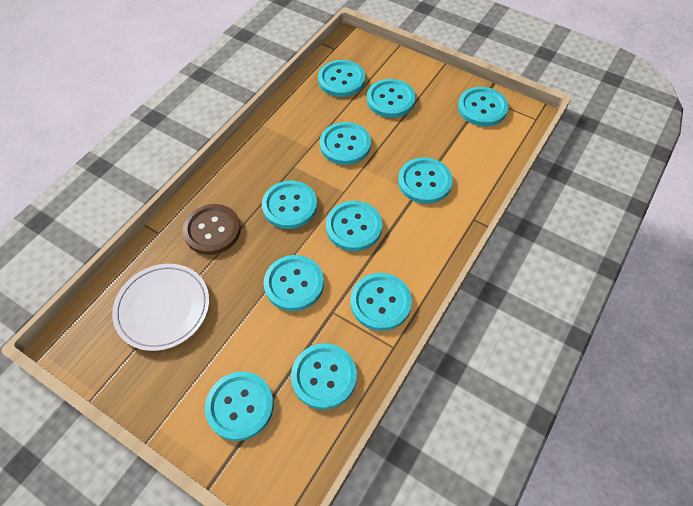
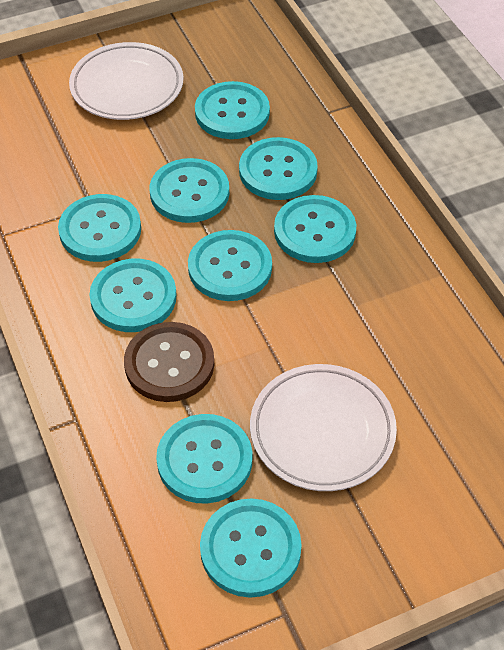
turquoise button: [205,371,274,441] [262,180,317,229] [264,255,324,311] [291,343,357,410] [318,60,365,97] [320,122,371,165] [326,201,382,251] [351,273,412,331] [367,79,416,118] [398,157,453,204] [458,87,509,127] = 11 -> [58,194,141,262] [89,259,177,332] [150,158,229,223] [156,414,252,503] [188,230,272,301] [195,81,270,139] [200,498,302,598] [239,137,318,200] [274,195,356,263] = 9
white plate: [112,264,209,351] = 1 -> [69,42,183,120] [250,364,397,491] = 2

